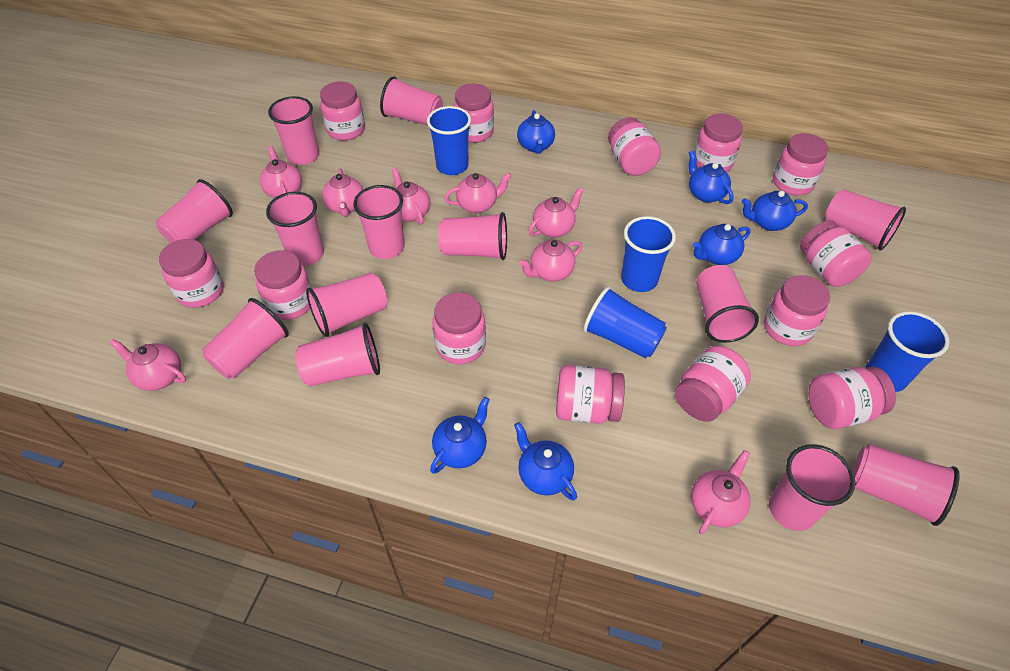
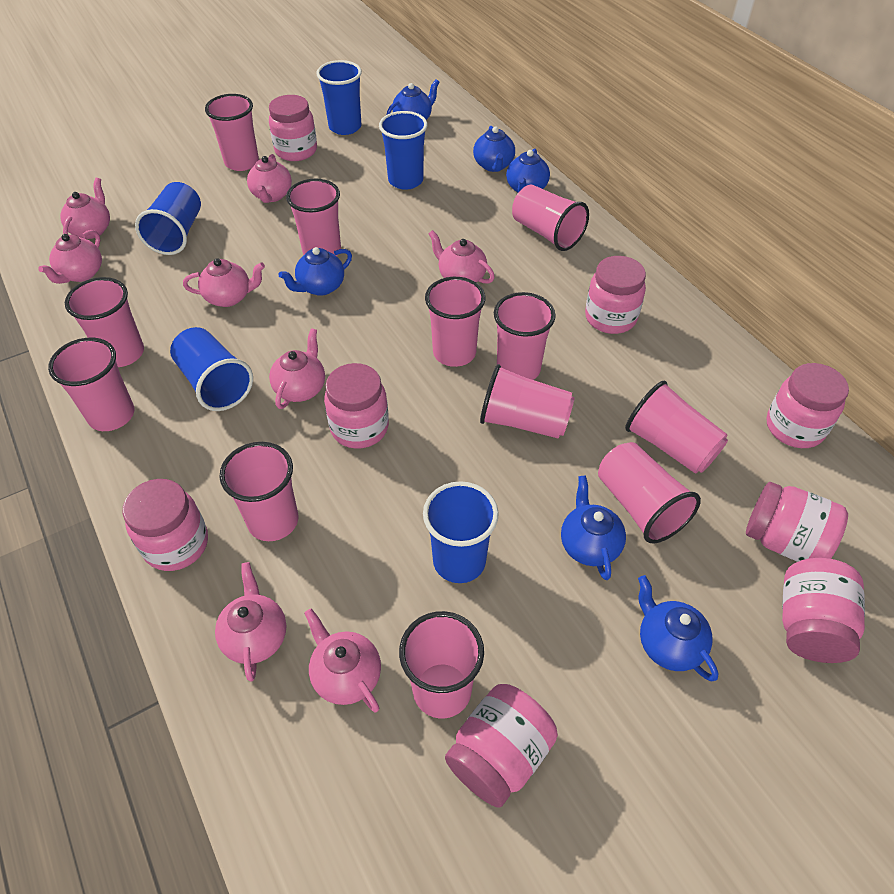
blue cup: [427,106,471,175] [583,286,667,359] [621,216,676,292] [865,311,949,392] = 4 -> [135,182,201,255] [170,327,253,411] [316,60,362,135] [379,111,428,190] [423,481,499,583] = 5
pink cup: [156,179,233,243] [202,298,289,379] [266,192,324,266] [268,96,319,165] [295,323,380,386] [306,273,388,337] [353,185,405,259] [380,76,443,126] [438,212,507,260] [696,265,759,343] [769,444,855,531] [825,189,906,251] [853,444,960,526] = 13 -> [48,338,134,431] [65,277,144,367] [205,94,259,171] [219,442,298,541] [286,179,341,256] [399,611,484,719] [425,277,485,367] [480,364,575,439] [494,292,556,380] [512,185,589,251] [598,442,701,543] [625,381,728,474] = 12
pink jar: [159,239,224,308] [254,250,312,320] [320,81,365,141] [432,292,486,364] [454,84,494,143] [556,365,625,424] [608,117,661,176] [675,346,751,422] [694,113,743,172] [764,275,830,346] [773,133,828,196] [800,220,872,287] [808,366,896,429] = 13 -> [123,479,208,571] [269,95,317,161] [324,363,389,449] [445,684,558,808] [585,256,646,334] [746,482,848,562] [767,363,849,448] [782,558,865,663] = 8

